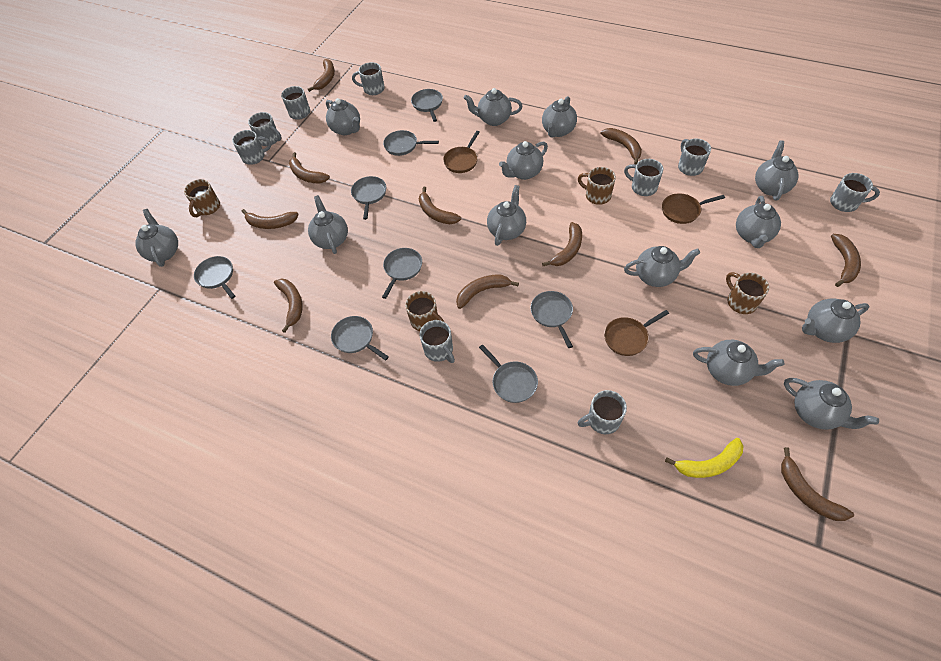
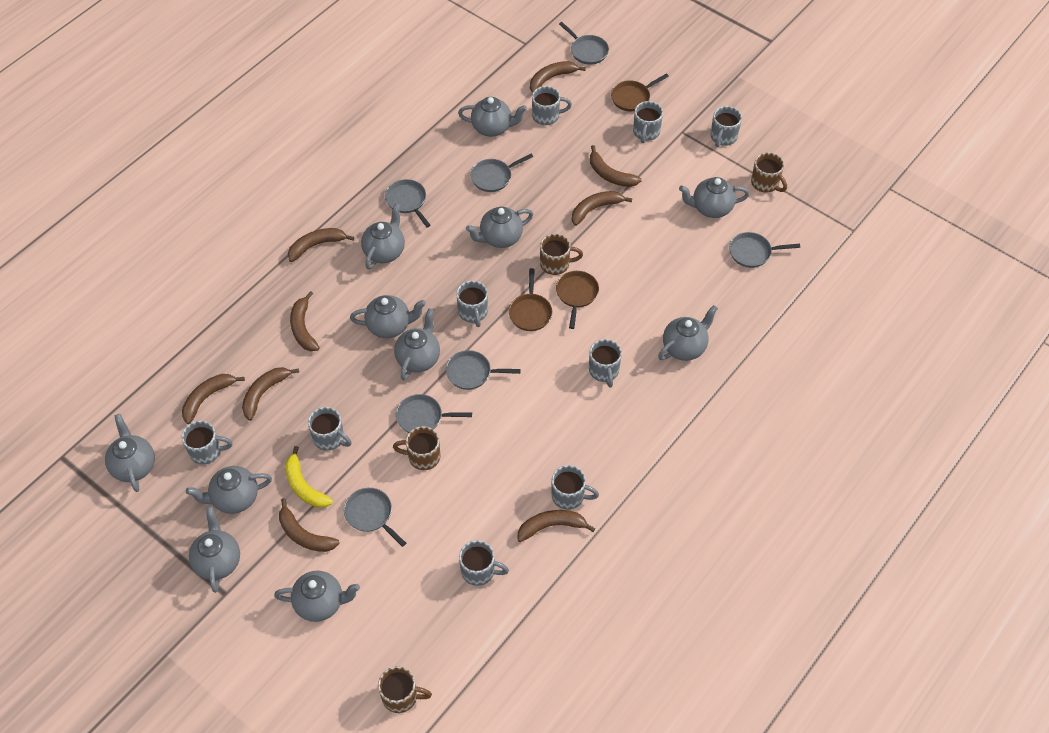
brown banana: [242,209,299,229] [274,279,303,333] [289,152,330,184] [308,59,335,92] [419,187,461,224] [456,275,519,309] [542,222,582,266] [601,128,642,165] [781,447,854,521] [831,234,861,287] = 10 -> [182,374,245,424] [242,367,299,421] [279,498,340,552] [288,228,354,262] [290,291,320,351] [517,510,596,542] [530,61,586,93] [572,191,632,226] [590,145,641,187] = 9
grey pan: [194,256,235,299] [331,316,389,360] [351,176,386,220] [382,248,422,299] [383,130,439,156] [411,89,443,122] [479,344,538,403] [531,291,573,348] = 8 -> [344,488,406,547] [385,179,431,227] [396,394,472,433] [446,350,521,390] [470,154,533,192] [559,22,609,65] [729,232,800,268] = 7
grey teapot: [135,209,178,267] [308,195,348,254] [326,98,360,135] [464,88,523,126] [487,185,526,246] [499,141,548,180] [542,96,577,138] [624,246,700,287] [693,340,784,386] [736,196,781,248] [755,141,799,201] [784,378,879,430] [802,298,869,343] = 13 -> [105,414,155,492] [186,466,272,514] [189,506,240,593] [274,571,360,622] [350,295,426,338] [361,203,405,269] [394,308,440,380] [458,97,527,137] [466,207,533,248] [658,305,718,361] [679,177,749,218] = 11

